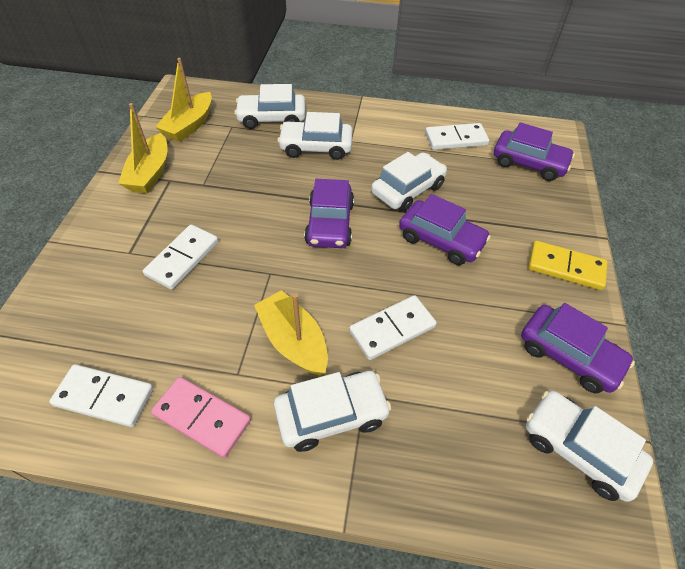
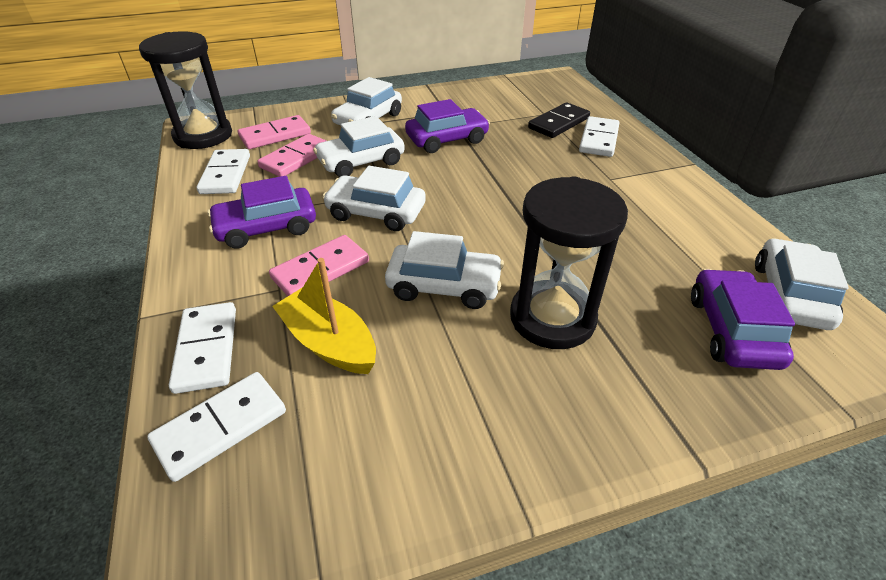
black domino: none = 0 -> [528,102,590,138] = 1
black hourglass: none = 0 -> [139,31,232,149] [510,176,628,349] = 2
pink domino: [151,377,251,458] = 1 -> [238,115,311,149] [257,134,326,177] [269,235,369,296] = 3
purple car: [304,179,354,248] [399,194,491,265] [494,122,575,181] [521,303,635,393] = 4 -> [207,176,316,249] [405,99,490,153] [691,269,795,370] = 3
yellow boat: [118,103,168,194] [155,58,212,142] [254,290,328,375] = 3 -> [272,258,376,374] = 1
yellow domino: [528,241,607,290] = 1 -> none = 0

